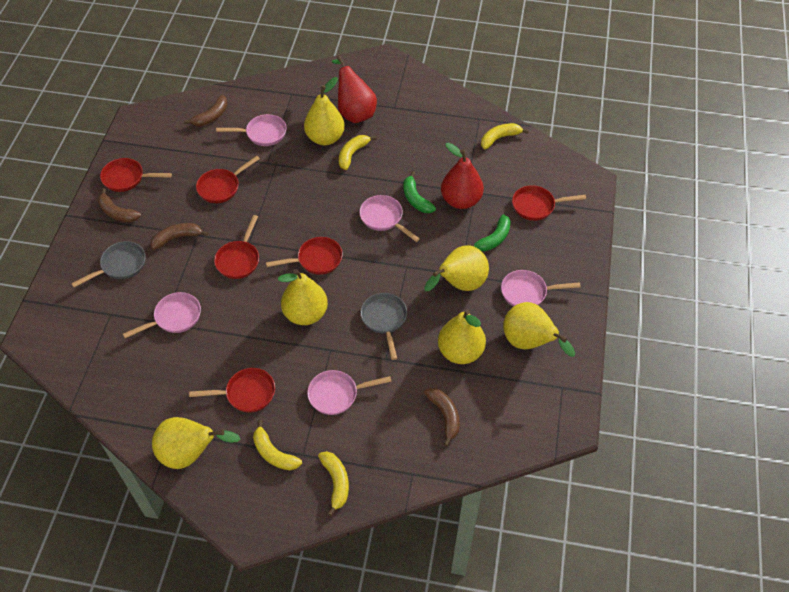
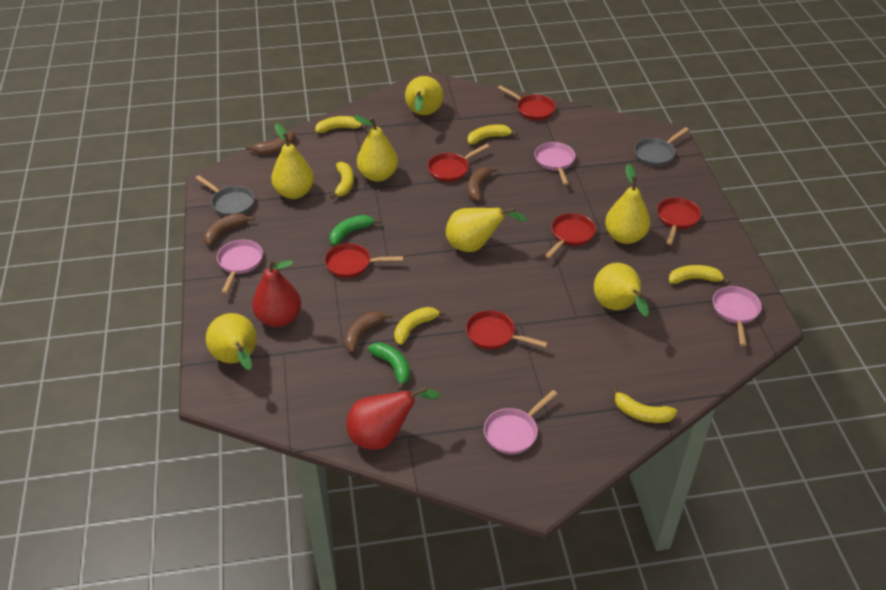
pink pan: [123,292,201,338] [216,114,287,146] [307,370,392,415] [359,195,420,242] [501,270,581,307] = 5 -> [217,240,263,294] [484,390,557,454] [534,142,575,185] [713,286,762,346] = 4
yellow banana: [253,420,302,470] [318,451,349,516] [339,135,376,170] [481,123,529,149] = 4 -> [315,116,367,133] [330,162,354,199] [394,307,446,345] [467,125,518,144] [611,387,677,423] [669,265,730,284] = 6
yellow pear: [152,417,240,469] [278,269,328,325] [304,77,345,145] [425,245,489,291] [438,309,486,364] [503,302,575,357] = 6 -> [206,313,257,370] [271,123,314,199] [353,115,398,182] [405,76,443,115] [446,207,527,252] [594,263,649,317] [605,164,650,244] = 7

